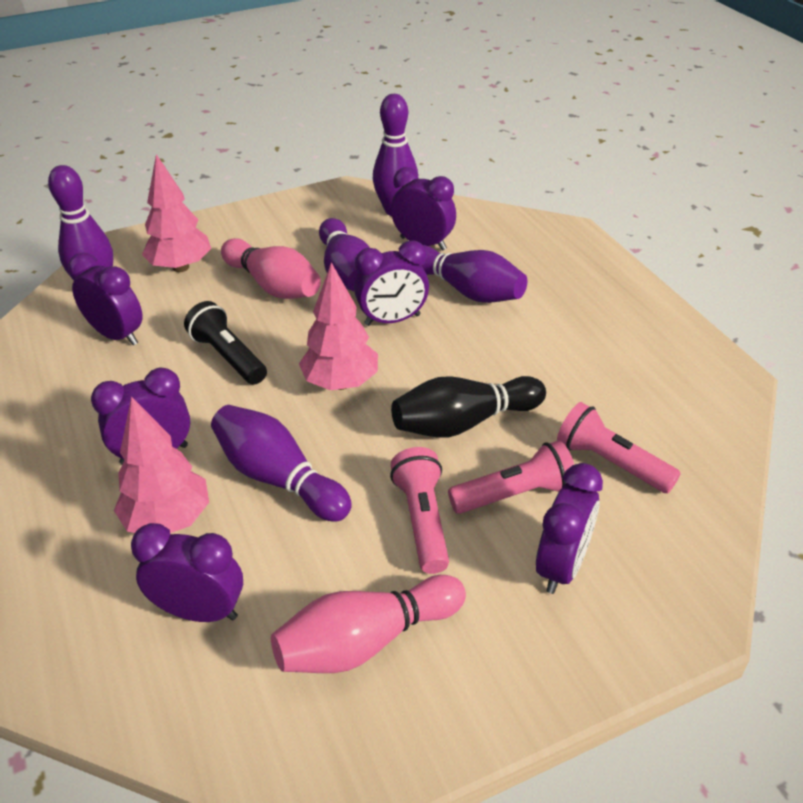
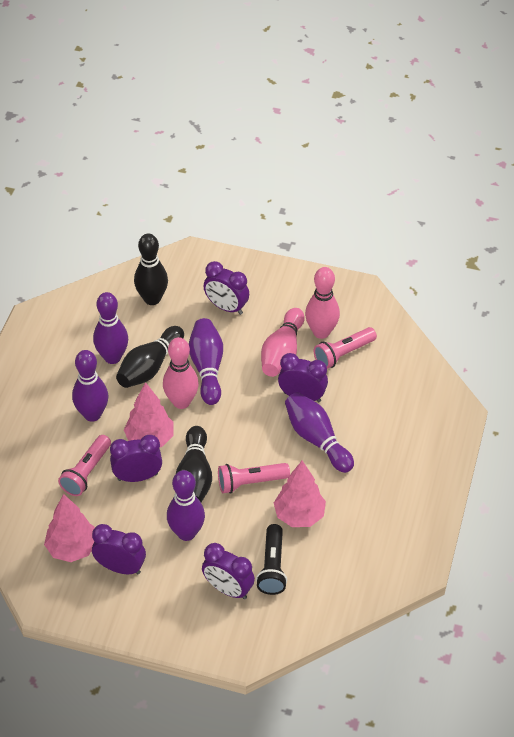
black bowling pin: [391,376,546,438] = 1 -> [116,326,184,388] [134,233,168,305] [176,426,212,502] = 3
pink bowling pin: [221,238,321,299] [271,575,466,673] = 2 -> [163,337,199,409] [261,308,305,377] [305,267,340,339] = 3
purple clock: [68,253,142,345] [91,367,190,464] [131,523,243,622] [354,240,429,326] [391,167,456,251] [536,463,603,594] = 6 -> [92,524,146,574] [110,435,162,482] [202,543,255,599] [203,261,249,315] [278,353,328,402] = 5

